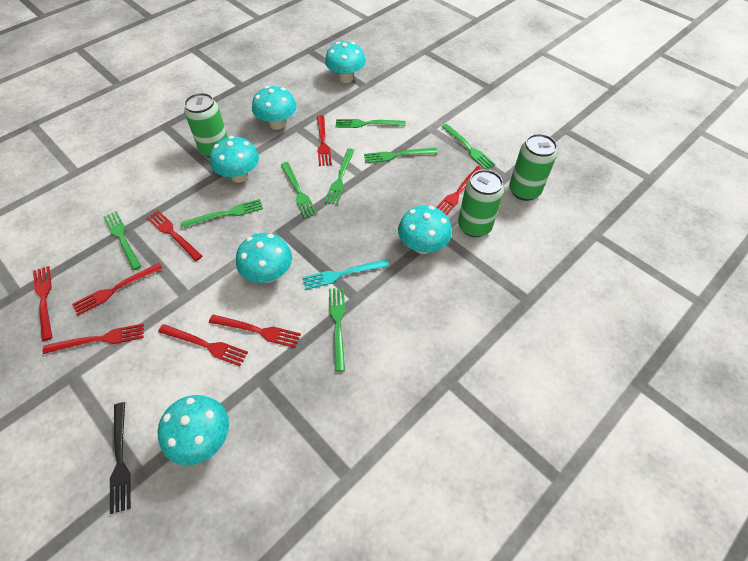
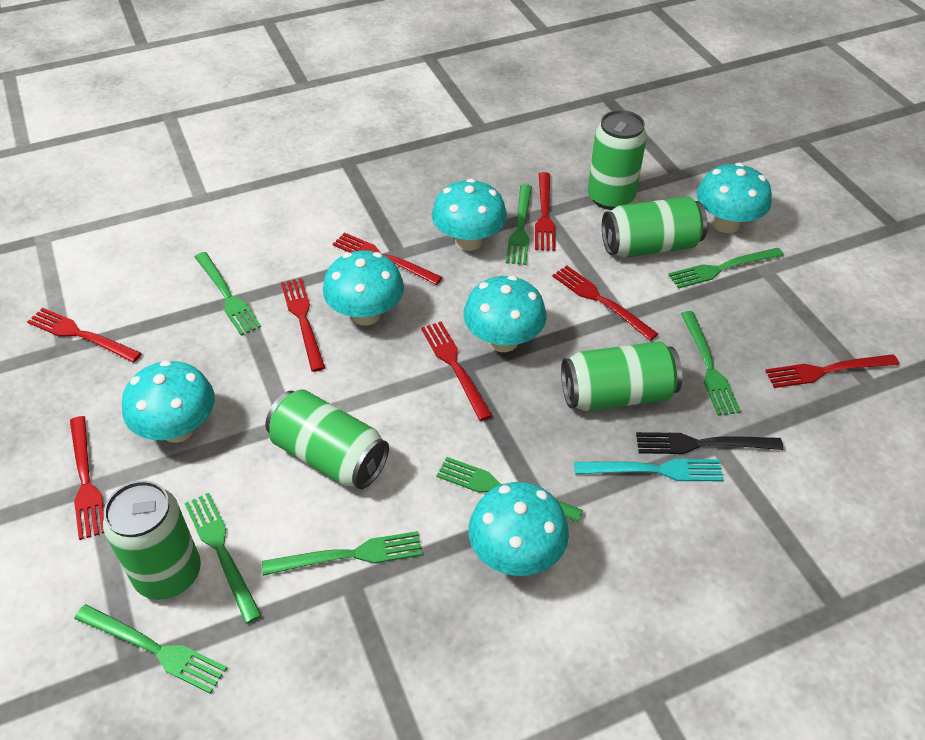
green can: [184,93,228,158] [458,169,504,237] [509,134,557,201] = 3 -> [103,480,201,600] [265,389,389,489] [561,341,682,411] [588,110,647,210] [602,196,708,258] = 5

